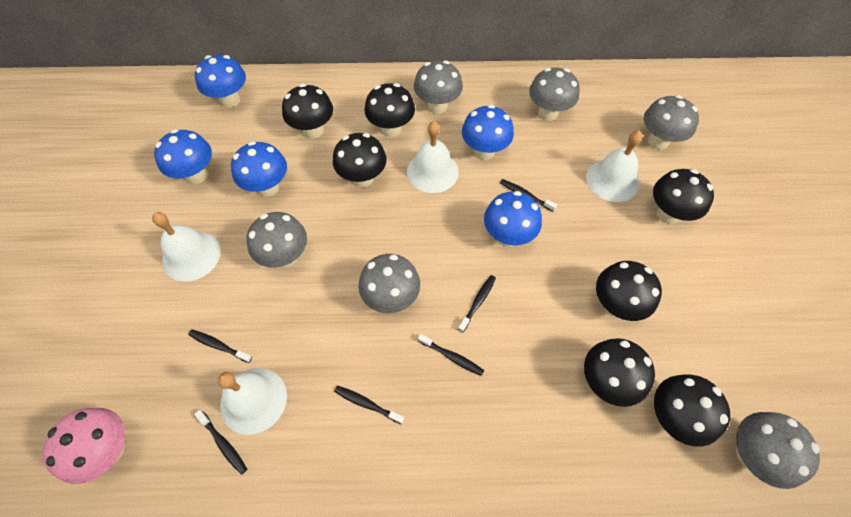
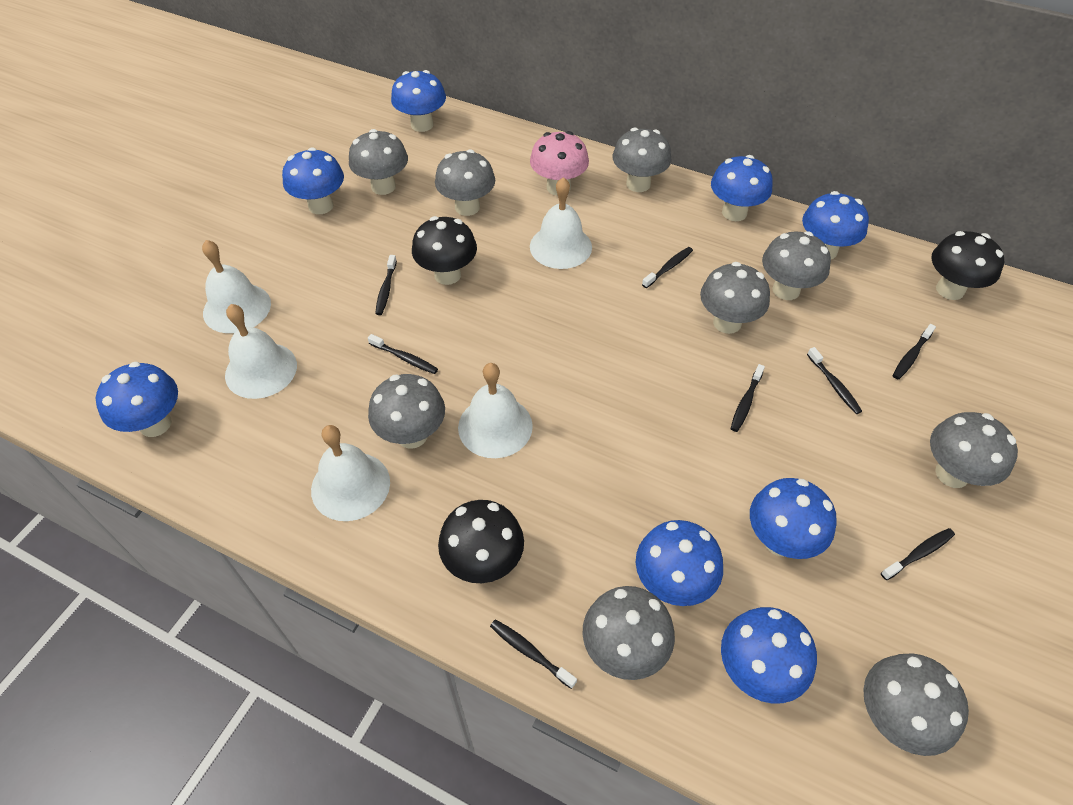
black mushroom: [282,84,333,139] [333,133,387,187] [365,83,415,137] [584,338,655,407] [596,261,662,321] [653,169,714,224] [654,375,730,447] = 7 -> [412,216,477,285] [438,500,524,583] [931,231,1004,300] = 3
black toothbrush: [188,330,252,363] [194,410,247,475] [334,386,404,424] [418,334,484,376] [458,275,496,332] [500,179,557,212] = 6 -> [368,334,438,374] [375,255,397,315] [490,619,577,689] [642,247,693,288] [731,364,765,432] [807,347,862,414] [881,528,955,580] [893,324,936,379] = 8
blue mushroom: [154,129,212,184] [195,55,246,108] [231,141,287,197] [462,105,514,160] [484,191,542,247] = 5 -> [96,362,178,437] [282,147,344,214] [391,70,446,132] [636,520,723,606] [711,155,773,221] [721,607,817,704] [750,478,837,559] [802,191,869,259] = 8
grey mushroom: [247,212,307,268] [359,254,420,313] [414,61,463,114] [529,68,580,121] [644,95,699,150] [736,412,820,489] = 6 -> [349,129,408,195] [368,374,445,449] [435,149,495,216] [582,586,675,680] [613,127,671,192] [700,262,770,334] [762,231,831,300] [863,653,969,756] [930,412,1018,488] = 9
white bell: [152,212,221,282] [218,368,287,435] [407,122,459,193] [586,130,643,202] = 4 -> [202,240,271,333] [225,304,297,399] [311,425,390,521] [458,363,533,458] [530,177,592,269] = 5

